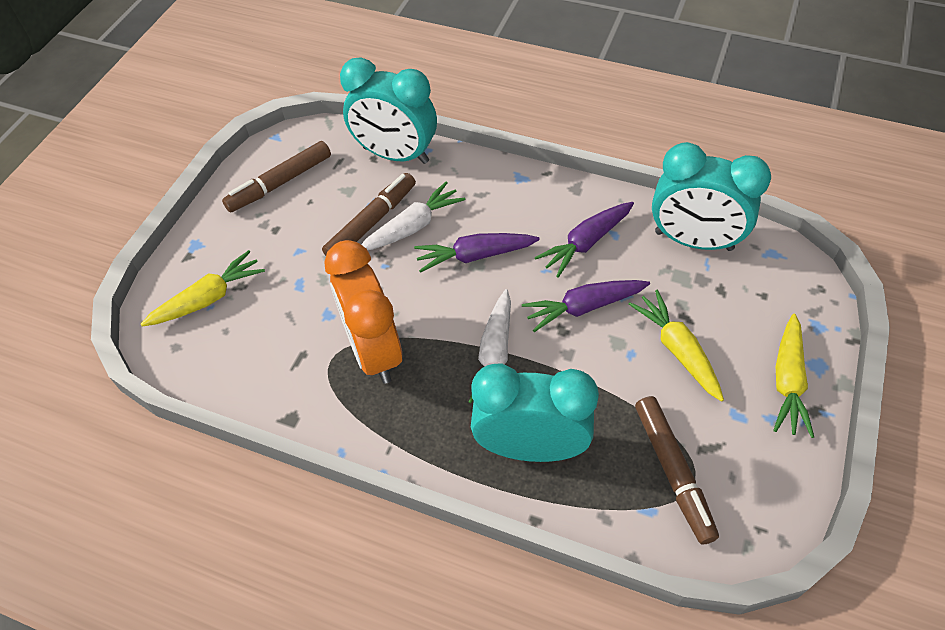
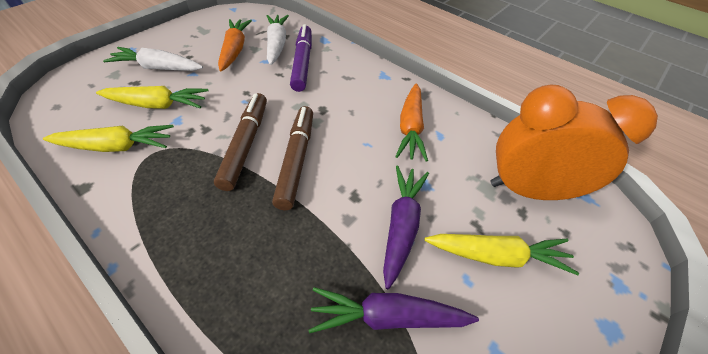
brown marker: [222,141,331,212] [322,173,416,256] [635,396,719,544] = 3 -> [214,93,267,191] [272,106,313,210] = 2
orange carrot: none = 0 -> [218,19,252,72] [395,83,428,161] = 2
purple carrot: [414,233,540,273] [522,280,650,332] [535,202,634,278] = 3 -> [308,287,479,334] [383,166,429,289] = 2
purple marker: none = 0 -> [290,24,312,92] = 1
turquoise clock: [340,57,437,164] [471,363,599,462] [652,142,771,251] = 3 -> none = 0

